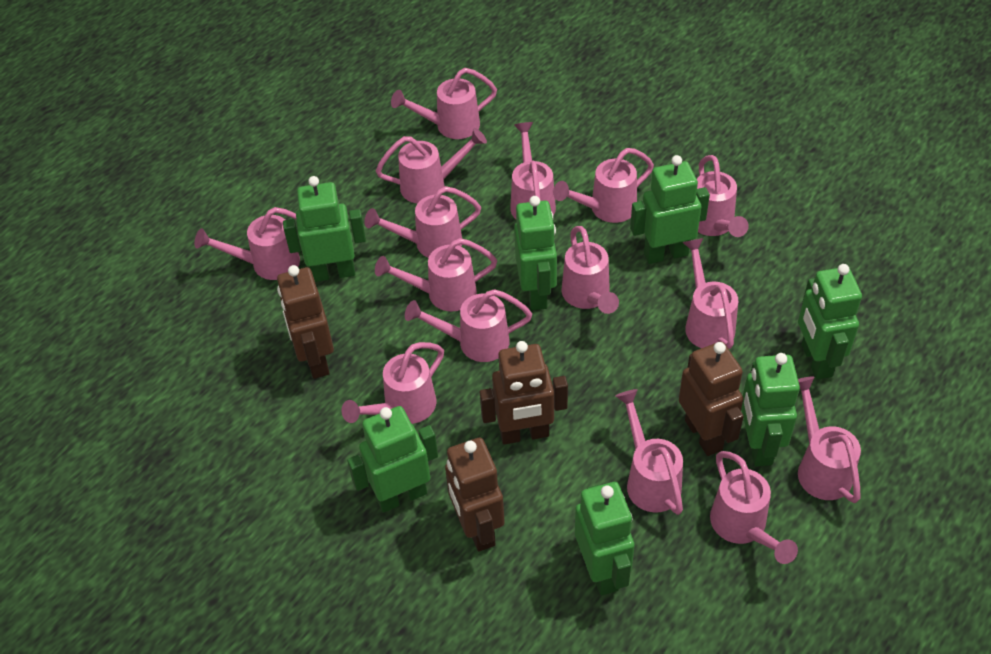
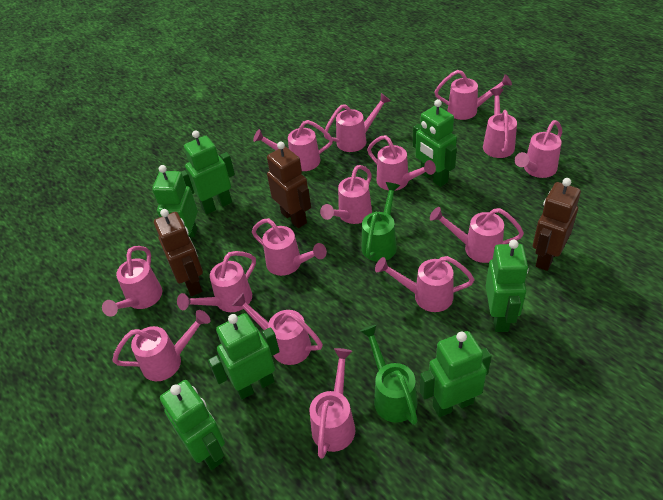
brown robot: [277,265,334,379] [445,438,505,551] [480,341,568,444] [679,342,744,456] = 4 -> [154,209,203,296] [267,142,311,228] [533,178,581,271] = 3
green watering can: none = 0 -> [360,325,418,425] [362,182,400,262] = 2

